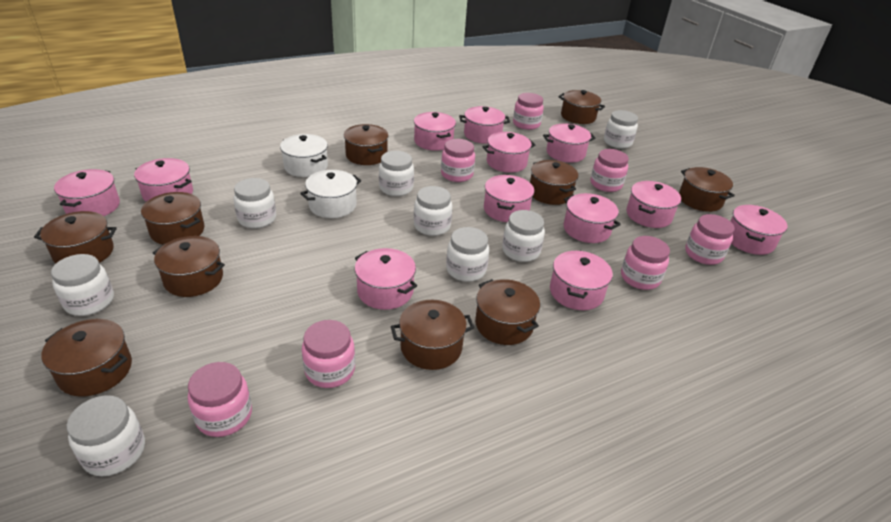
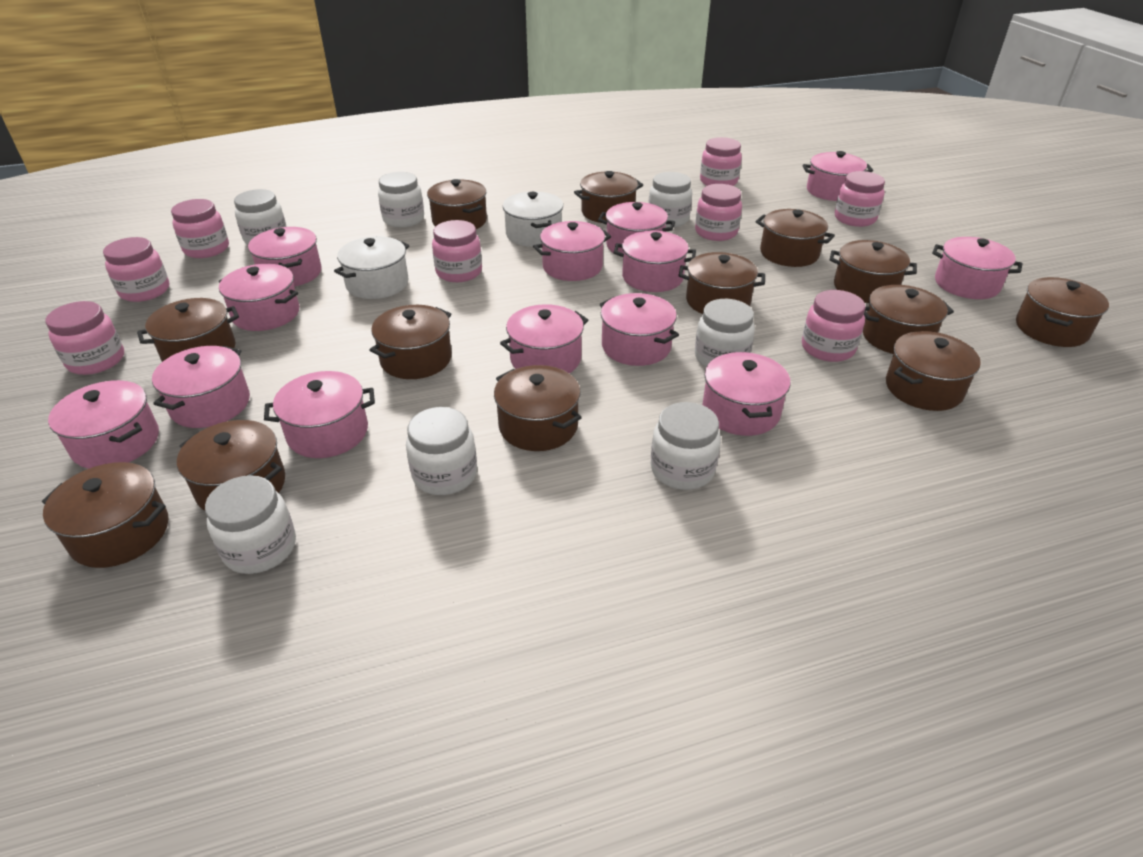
brown pot: [34,211,117,264] [41,319,132,397] [141,192,204,245] [153,236,225,297] [344,124,389,165] [391,300,474,370] [475,279,540,345] [530,160,578,205] [559,90,605,124] [679,167,735,212] = 10 -> [42,462,169,568] [137,298,239,362] [177,420,285,511] [370,305,452,379] [427,179,487,229] [494,365,582,451] [574,171,643,223] [679,252,765,314] [756,209,835,267] [830,240,917,303] [863,285,954,354] [886,331,981,411] [1016,277,1109,347] = 13
pink jar: [188,362,252,437] [302,320,355,388] [441,139,475,182] [513,93,544,130] [591,149,629,192] [621,236,670,290] [685,214,734,265] = 7 -> [46,301,124,375] [103,237,169,302] [171,199,229,258] [432,220,482,282] [695,184,742,241] [700,137,742,186] [802,290,865,362] [835,171,885,227] = 8
pink pot: [54,169,120,216] [134,158,193,202] [355,248,417,310] [414,112,456,151] [459,106,510,144] [482,132,535,173] [484,175,534,222] [543,124,596,163] [550,251,613,310] [564,193,621,243] [626,181,681,228] [730,205,788,255] = 12 -> [48,380,159,469] [152,346,250,428] [219,264,299,331] [248,227,322,287] [264,371,375,458] [500,304,588,373] [533,221,611,281] [598,202,675,253] [600,293,679,366] [614,231,696,292] [702,352,790,436] [802,151,873,201] [932,237,1022,299] = 13
white jar: [51,254,114,316] [66,395,145,476] [233,178,276,228] [379,151,414,196] [414,186,452,236] [446,227,489,282] [502,210,545,262] [604,110,638,149] = 8 -> [205,475,296,574] [234,189,287,245] [378,172,424,227] [406,407,477,495] [648,172,692,227] [651,402,721,490] [695,299,755,367] = 7

